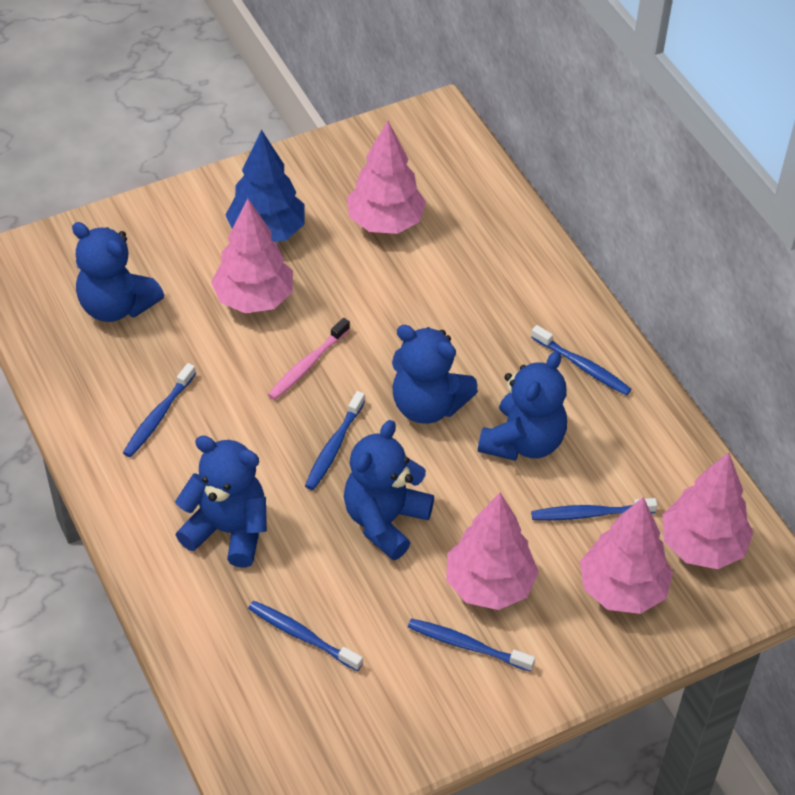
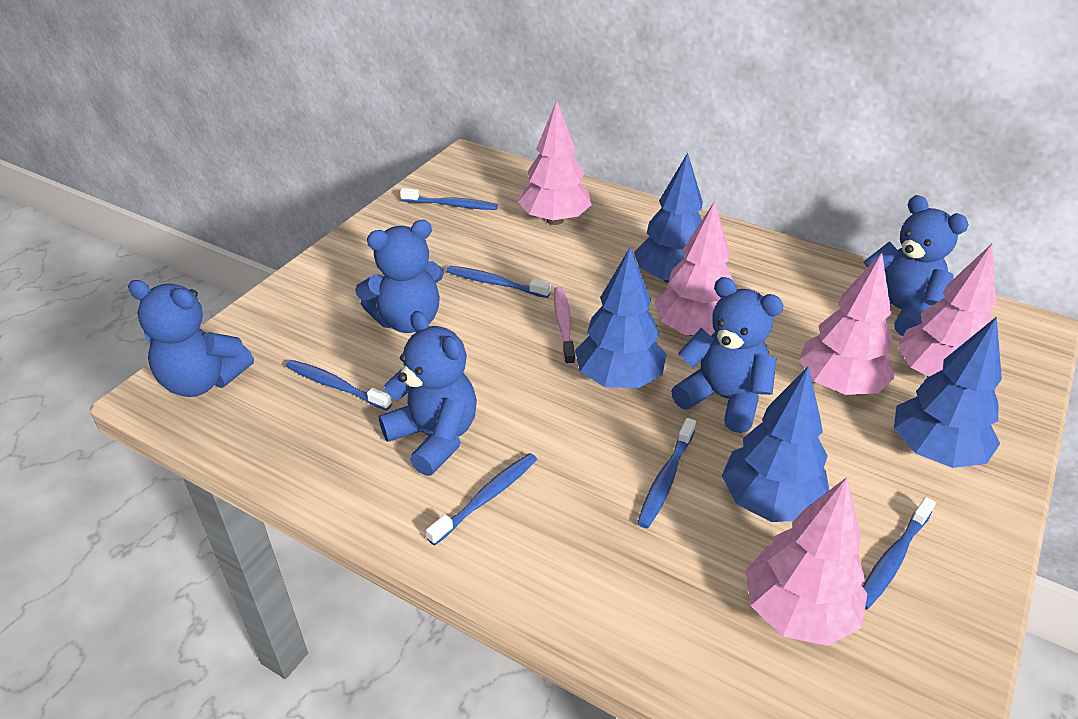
blue tree: [226,130,305,242] = 1 -> [575,247,667,389] [634,153,703,283] [722,366,829,522] [894,316,1002,468] = 4

